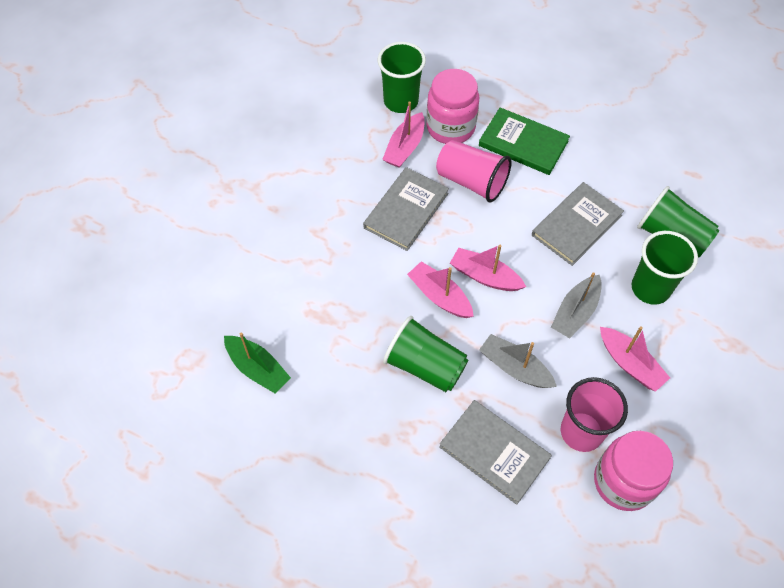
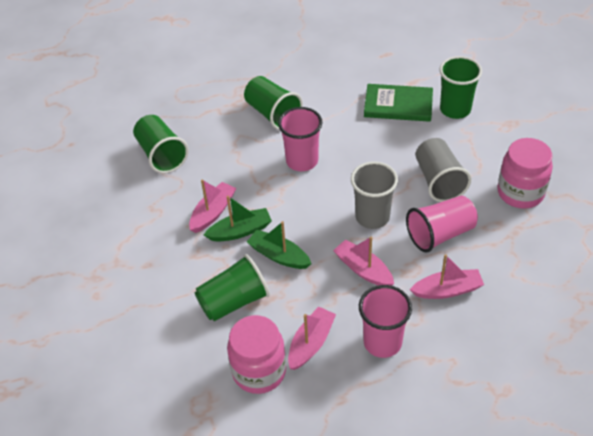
green boat: [224,332,291,394] = 1 -> [204,196,272,242] [247,221,311,269] = 2
grey boat: [479,334,557,388] [551,272,602,338] = 2 -> none = 0
grey book: [363,167,449,251] [439,400,552,505] [532,182,624,266] = 3 -> none = 0
grey cup: none = 0 -> [351,161,398,229] [415,138,471,202] = 2
pink cup: [436,140,512,203] [561,377,628,452] = 2 -> [278,107,322,171] [359,285,412,358] [406,196,478,253] = 3

